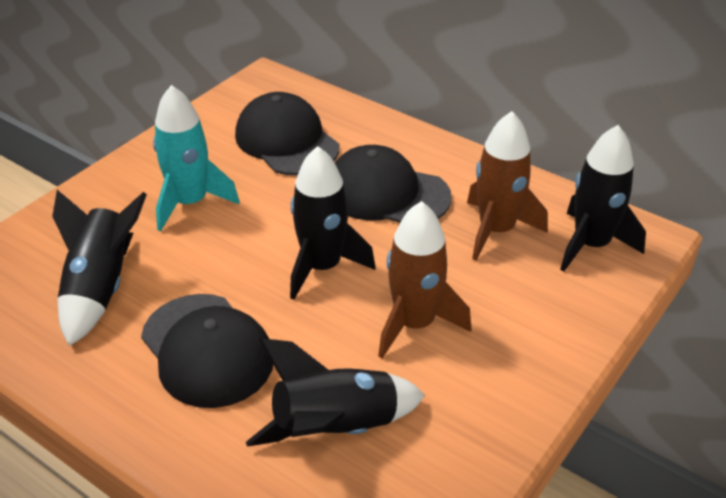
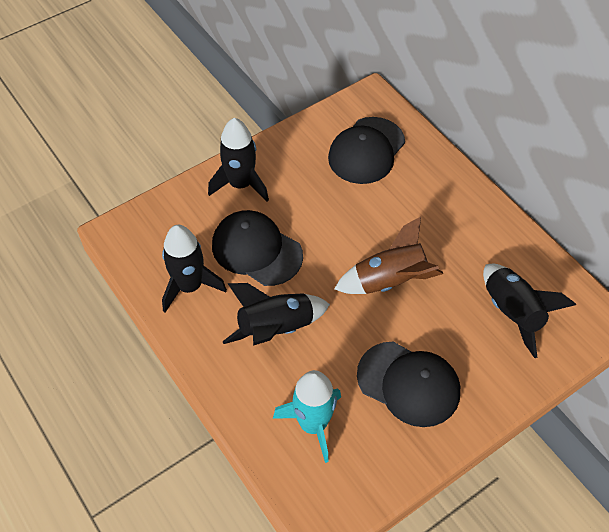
brown rocket: [378,201,471,358] [467,111,548,261] = 2 -> [334,217,443,294] = 1

